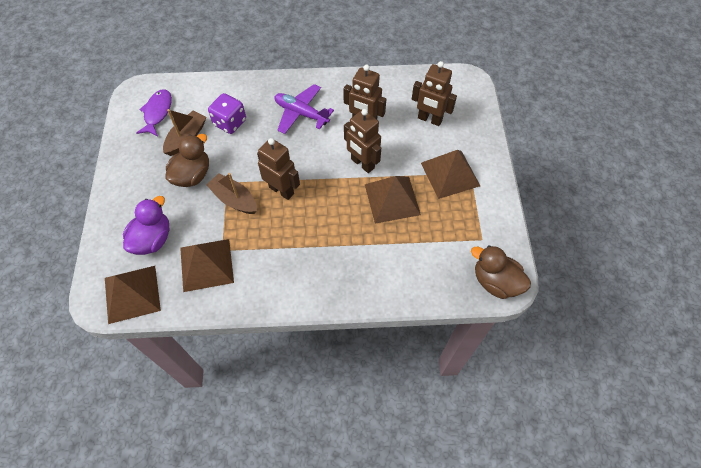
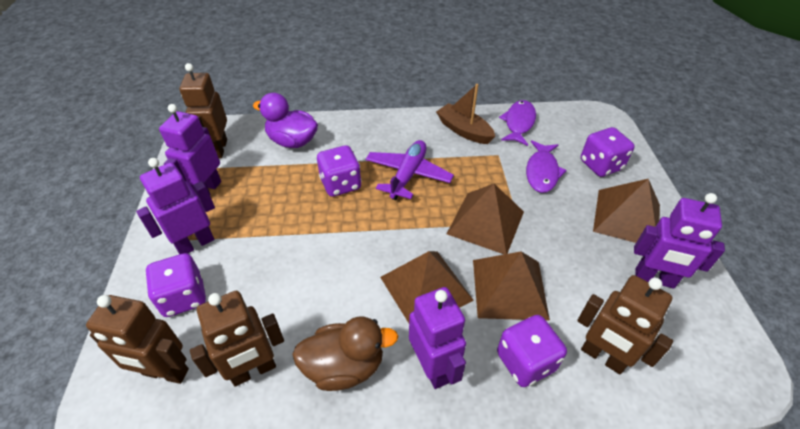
brown boat: [163,109,206,156] [206,173,257,214] = 2 -> [436,84,495,144] = 1
brown duck: [165,134,209,187] [471,245,531,299] = 2 -> [292,317,398,391] = 1
purple dice: [208,93,246,134] = 1 -> [145,253,206,317] [317,145,361,197] [497,315,567,387] [581,127,635,177] = 4
purple fish: [136,89,172,136] = 1 -> [499,100,536,146] [526,140,567,193] = 2
purple robot: none = 0 -> [136,158,215,254] [159,104,221,194] [409,287,466,389] [634,193,725,289] = 4

